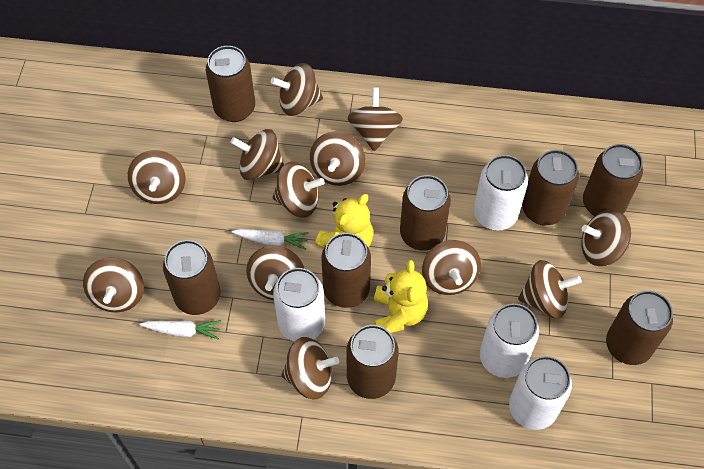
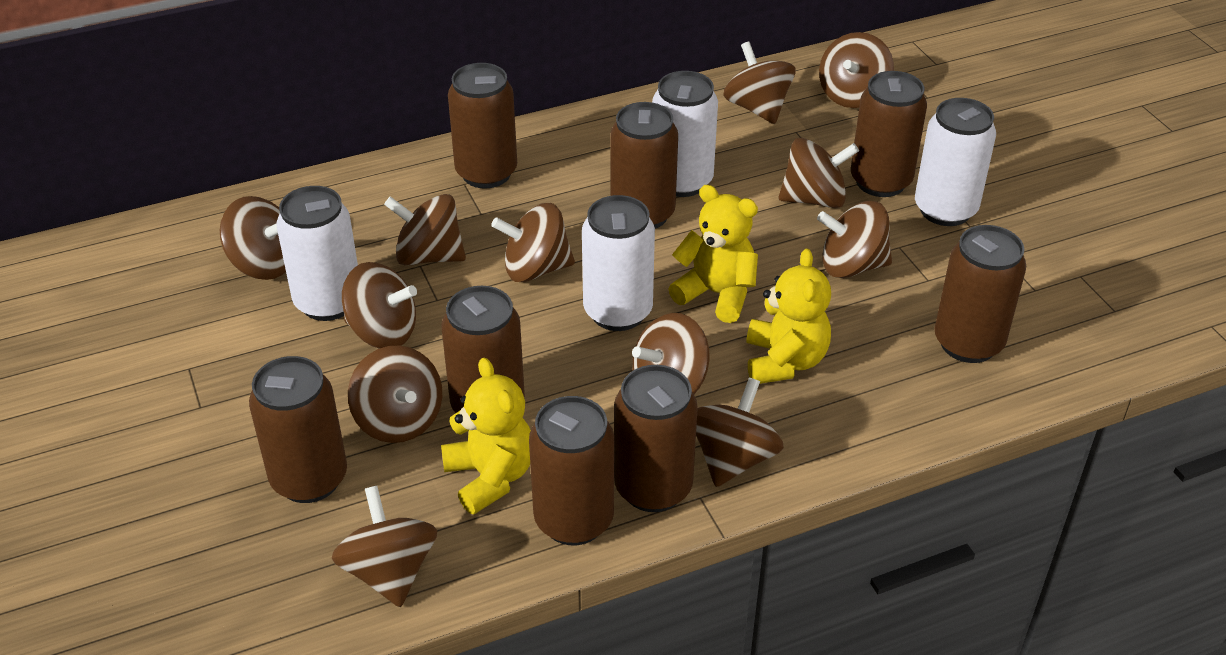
white carrot: [140,320,221,339] [231,229,309,250] = 2 -> none = 0
yellow teddy bear: [315,194,373,248] [374,260,428,333] = 2 -> [441,358,531,514] [668,185,758,323] [746,249,831,384] = 3

